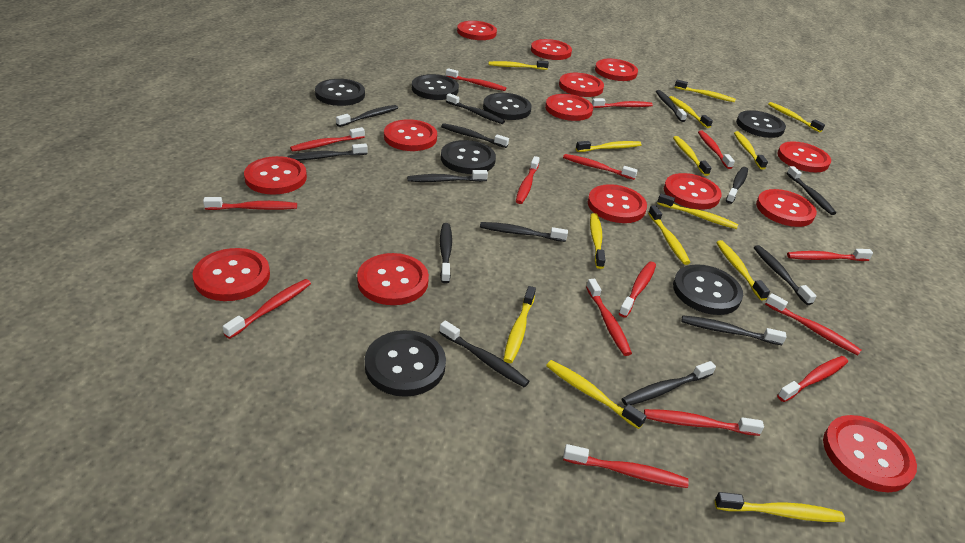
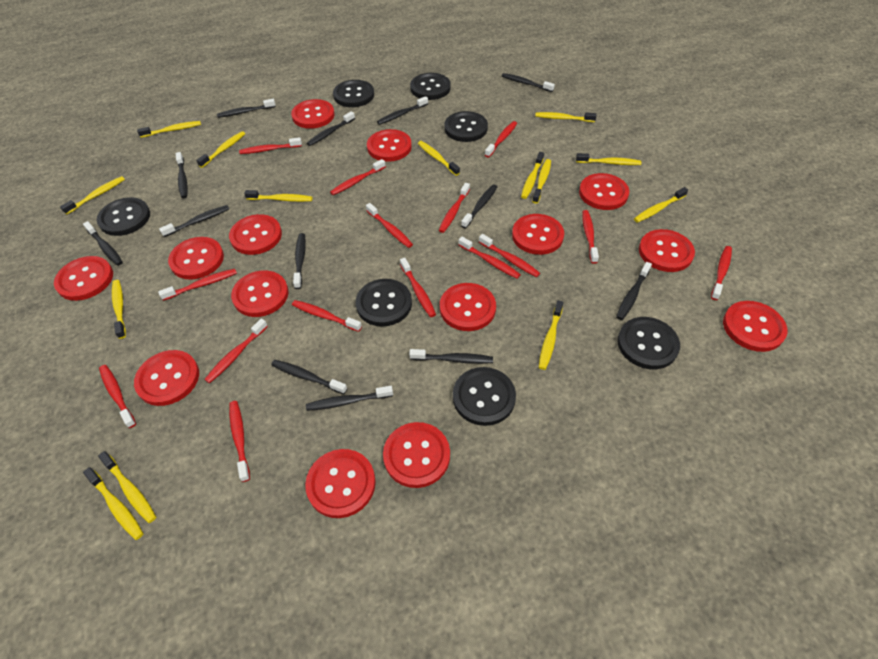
black toothbrush: [288,143,368,160] [336,105,398,127] [407,170,488,182] [439,320,530,387] [440,223,452,283] [441,123,509,148] [446,93,505,124] [480,222,568,242] [622,361,716,406] [656,90,687,122] [681,315,786,345] [726,167,748,204] [754,245,817,305] [787,166,836,215] = 14 -> [83,221,123,266] [159,205,229,237] [176,152,188,198] [217,99,276,118] [271,360,347,394] [293,233,306,289] [306,386,393,411] [307,111,355,146] [377,96,428,125] [409,349,493,364] [461,184,497,229] [502,73,555,92] [616,262,652,320] = 13

